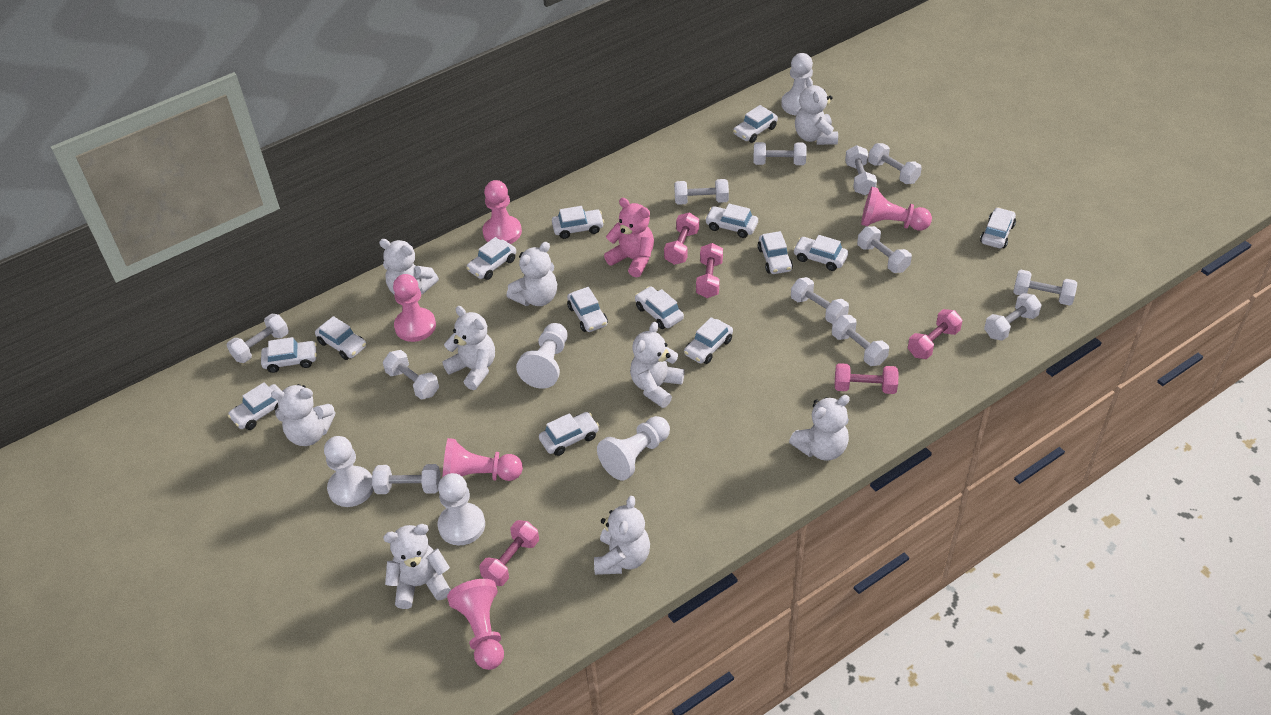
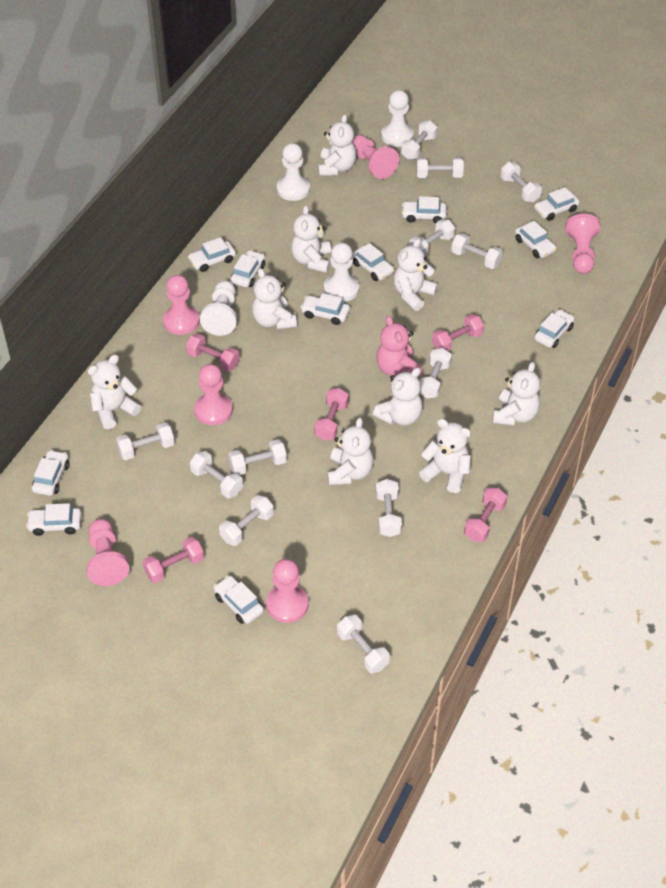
pink pawn: [393,274,436,342] [443,438,523,481] [447,579,504,670] [483,180,522,244] [861,187,932,231] = 5 -> [86,519,130,586] [163,275,200,335] [194,364,233,425] [266,559,309,623] [352,135,399,179] [565,214,601,274] = 6
white car: [228,382,282,430] [261,337,317,373] [315,316,366,360] [466,237,516,280] [539,412,599,456] [552,206,604,239] [567,287,608,332] [635,286,684,329] [684,317,733,364] [705,204,758,238] [733,105,778,143] [758,231,793,274] [793,235,848,271] [980,207,1016,248] = 14 -> [26,503,81,536] [32,450,69,496] [188,237,236,272] [214,575,264,624] [230,250,265,287] [300,293,350,325] [352,243,394,281] [401,196,447,223] [515,221,556,258] [534,187,579,221] [534,309,574,348] = 11
white pawn: [324,436,374,507] [437,473,485,545] [516,323,567,389] [597,416,670,480] [781,53,813,115] = 5 -> [200,281,237,336] [277,143,310,201] [324,243,359,302] [381,90,414,147] = 4

